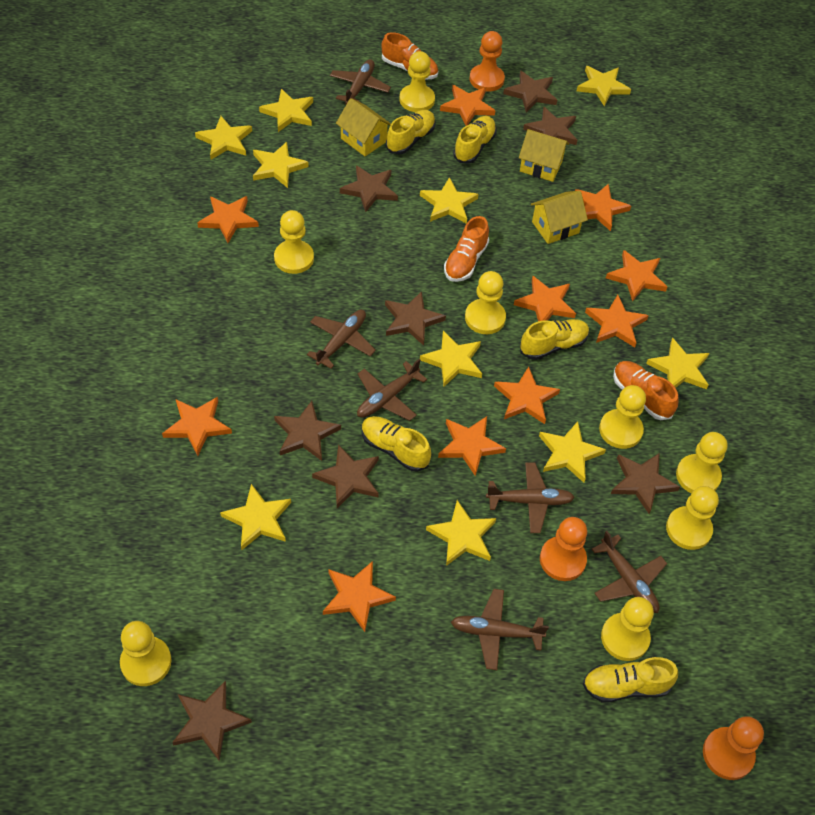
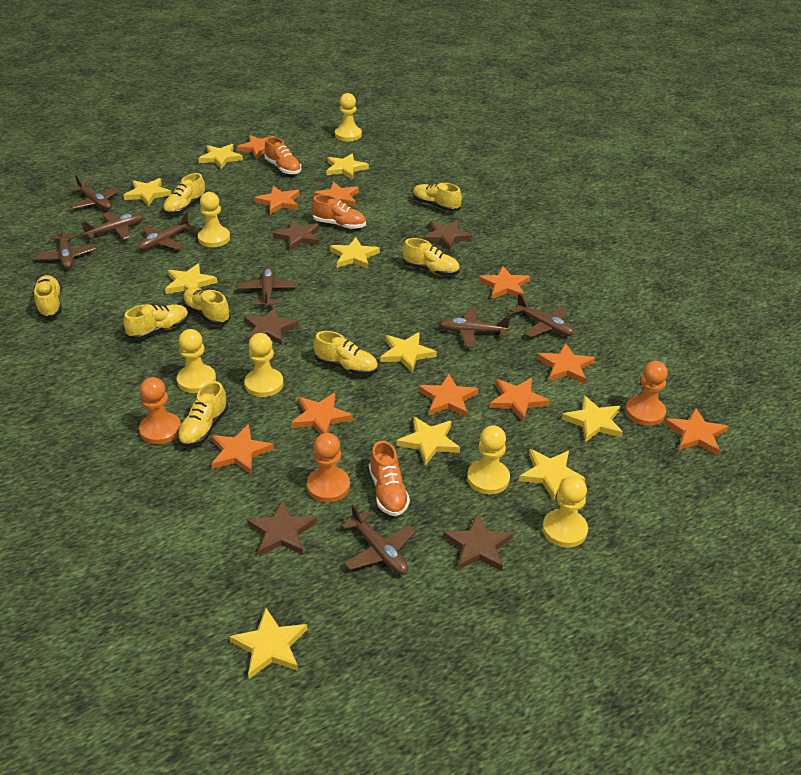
brown plane: [307,310,376,369] [330,59,391,104] [357,359,427,421] [451,589,549,670] [486,462,575,533] [592,531,667,613] = 6 -> [35,223,96,269] [69,175,120,210] [81,212,143,240] [138,213,194,250] [237,266,298,307] [341,504,416,574] [439,308,510,347] [512,294,574,337] = 8
brown star: [172,681,252,761] [274,401,341,461] [312,444,379,508] [340,165,398,212] [385,291,446,346] [503,71,557,112] [523,107,577,145] [611,453,680,514] = 8 -> [244,307,299,345] [247,500,317,556] [273,219,320,250] [424,220,472,250] [443,514,513,571] = 5
yellow house: [336,98,391,156] [519,129,569,182] [531,191,588,244] = 3 -> none = 0
yellow pawn: [120,621,171,686] [274,210,314,274] [400,51,435,112] [465,271,506,334] [599,385,646,449] [601,597,654,661] [666,486,719,550] [676,432,727,493] = 8 -> [177,329,216,393] [198,192,230,247] [244,333,283,397] [335,93,362,141] [467,425,510,495] [542,476,588,547] = 6
yellow shoe: [362,416,431,472] [386,110,436,154] [453,116,497,164] [520,319,589,360] [583,657,678,702] = 5 -> [34,275,62,318] [123,304,189,340] [163,173,206,215] [177,381,228,447] [183,288,231,325] [314,331,378,375] [402,238,460,276] [413,183,462,212] = 8

